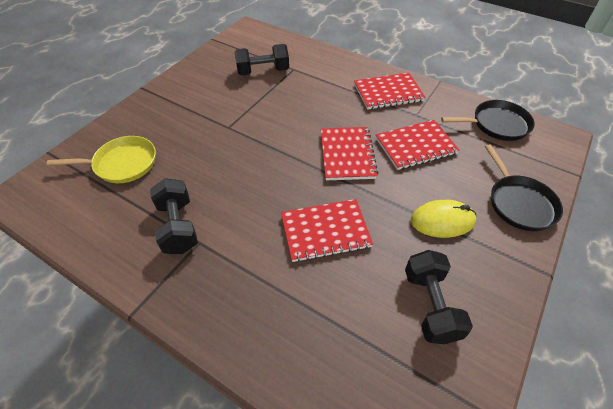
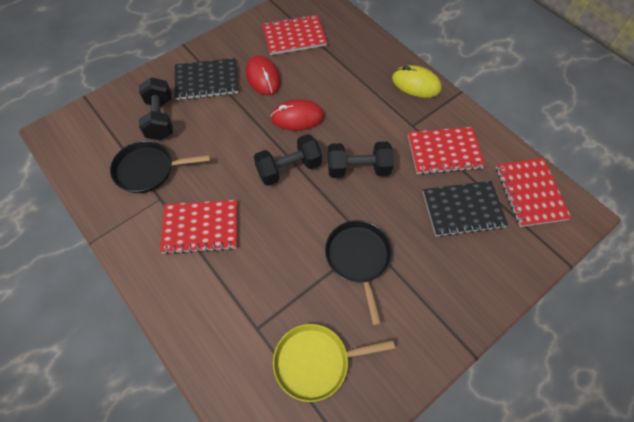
black notebook: none = 0 -> [175,58,238,100] [423,181,508,237] = 2
red mouse: none = 0 -> [246,55,281,96] [271,99,325,131] = 2

